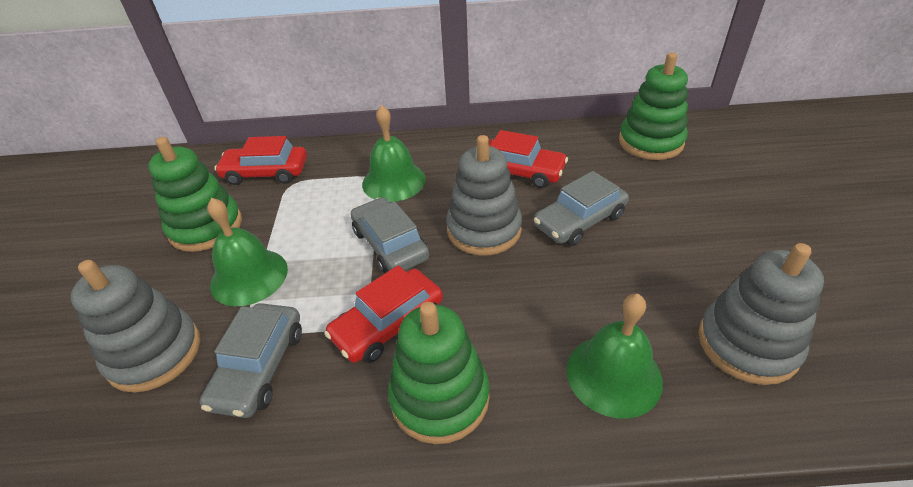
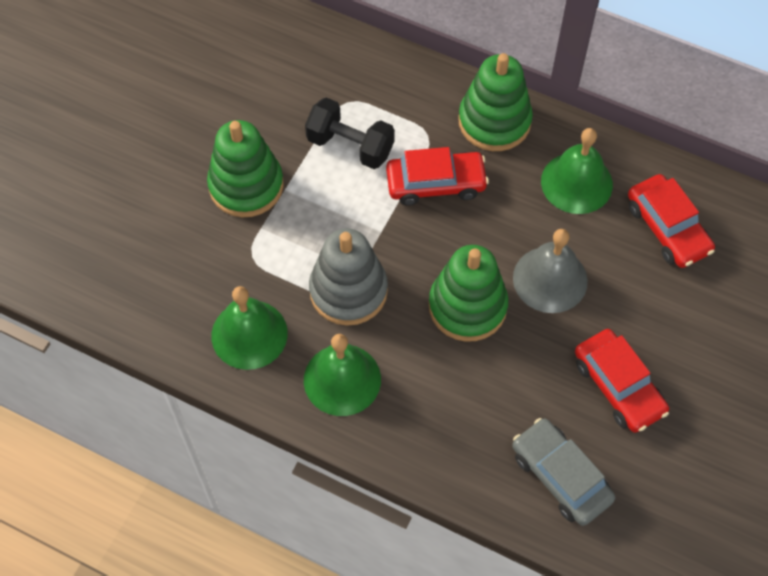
black dumbbell: none = 0 -> [305,97,395,169] = 1
grey bell: none = 0 -> [513,229,588,313] = 1
grey car: [200,303,302,418] [351,197,429,274] [534,171,629,246] = 3 -> [512,418,615,526] = 1
grey stacking toy: [70,260,200,393] [446,135,522,255] [698,243,824,385] = 3 -> [309,228,388,326] = 1

